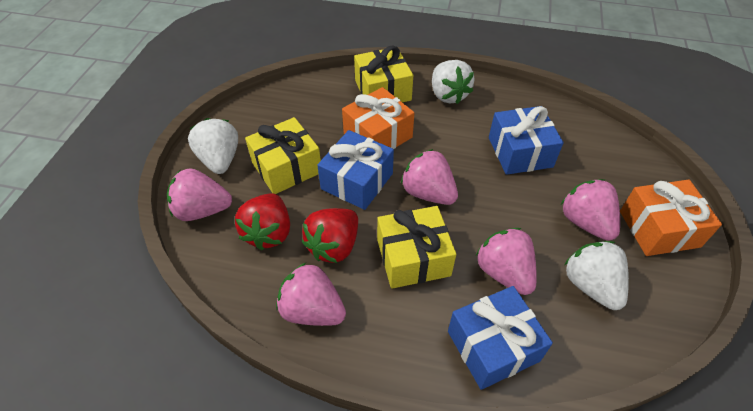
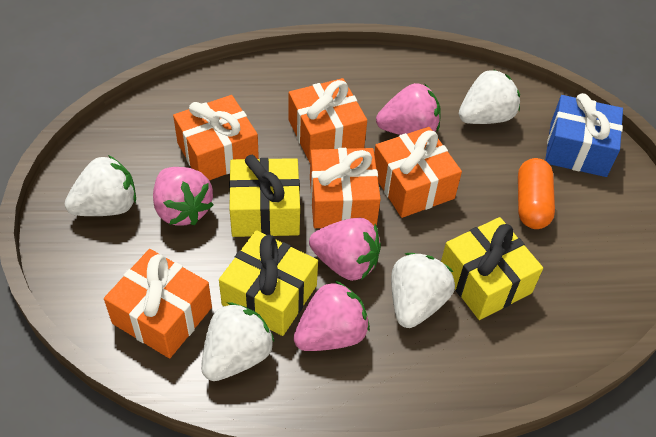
blue gift: [317,130,394,210] [448,286,553,390] [489,106,564,175] = 3 -> [545,93,623,177] = 1
orange capsule: none = 0 -> [518,158,555,229] = 1
orange gift: [342,87,414,149] [620,179,722,256] = 2 -> [104,249,212,359] [173,95,259,180] [288,78,367,162] [310,148,381,228] [374,127,462,218] = 5
pink strawberry: [167,168,232,221] [276,263,346,326] [401,149,458,205] [476,228,537,295] [561,179,620,241] = 5 -> [153,167,213,226] [293,281,370,351] [309,218,381,281] [376,83,440,135] = 4
red strawberry: [235,194,290,250] [302,208,358,263] = 2 -> none = 0
white strawberry: [188,118,238,174] [432,60,475,104] [564,241,629,310] = 3 -> [65,155,136,216] [201,302,274,381] [391,253,455,328] [459,69,520,124] = 4

